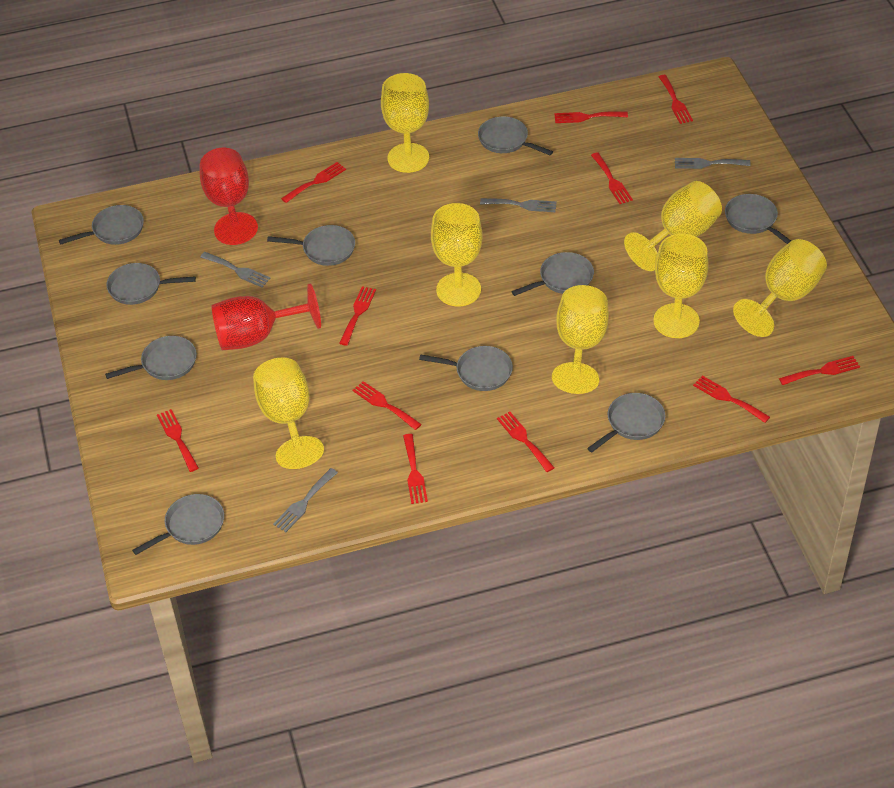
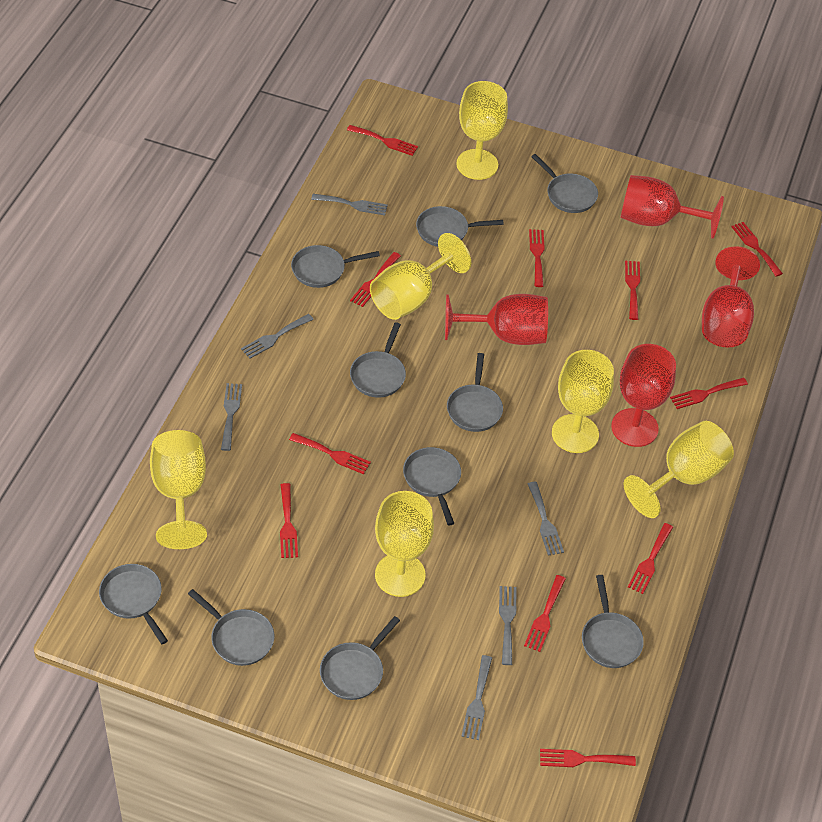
grey fork: [200,252,271,288] [273,468,338,532] [480,198,557,212] [675,158,751,169] = 4 -> [221,383,242,451] [241,314,314,359] [311,194,388,215] [461,655,492,740] [499,586,516,665] [528,482,564,556] = 6
red goblet: [200,148,258,245] [211,284,321,350] = 2 -> [445,294,548,345] [611,344,676,447] [620,175,724,239] [702,246,760,347] = 4
yellow goblet: [253,357,324,469] [381,73,429,173] [431,203,483,306] [552,285,609,394] [624,181,722,271] [653,234,709,338] [733,239,827,337] = 7 -> [150,430,207,549] [370,233,471,320] [375,491,434,597] [456,81,508,180] [552,350,614,453] [624,421,734,518] = 6

